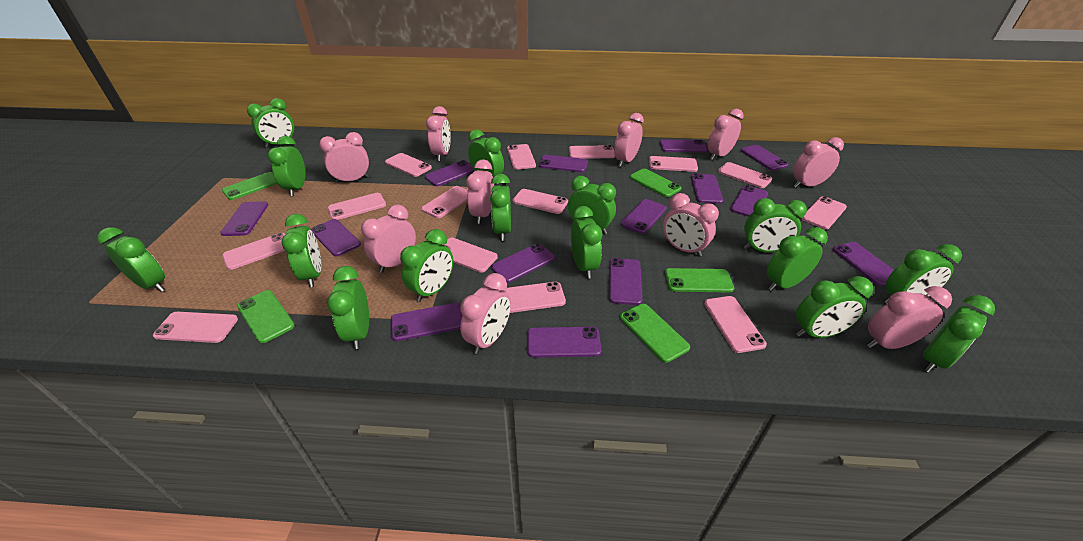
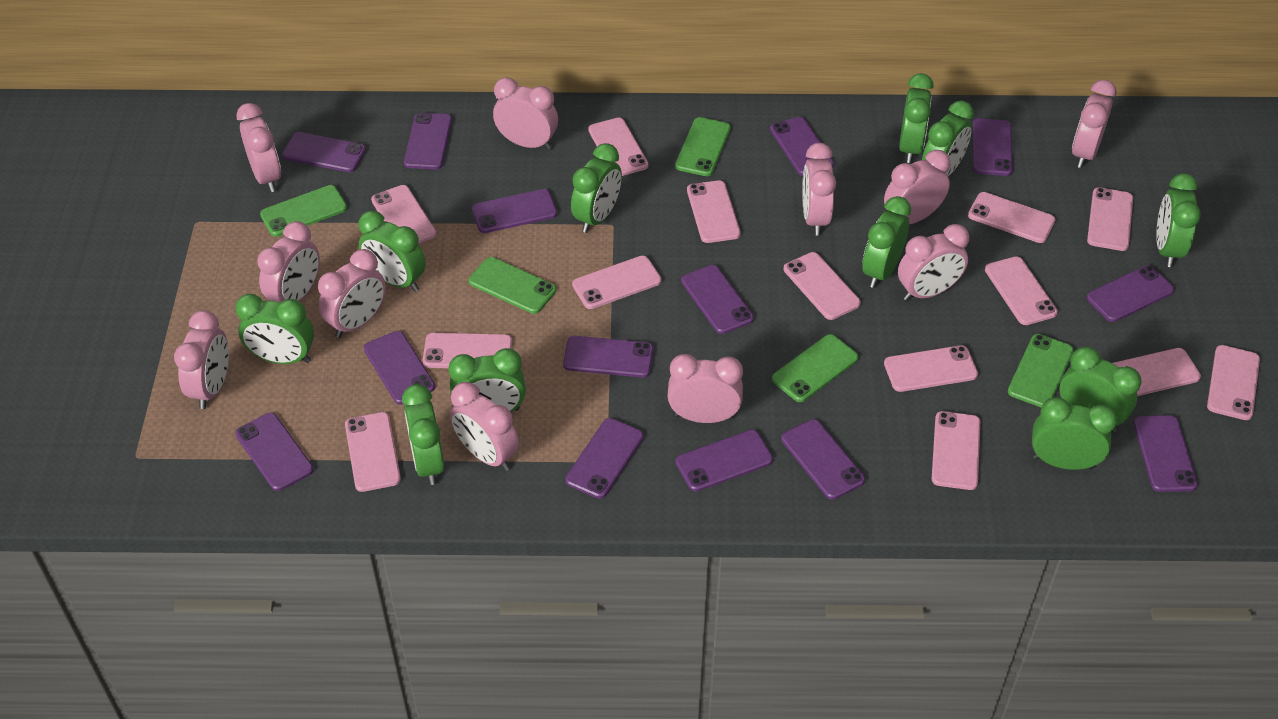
green clock: [97,227,165,292] [247,98,295,148] [268,136,305,196] [282,214,321,287] [327,266,369,349] [400,229,453,302] [468,129,504,185] [490,174,511,241] [568,176,616,234] [571,206,602,278] [744,198,807,252] [767,227,828,291] [796,276,873,338] [885,244,962,303] [923,295,995,373] = 15 -> [235,294,314,364] [358,211,426,292] [402,384,444,485] [449,348,526,412] [571,143,622,233] [862,196,911,288] [899,73,934,163] [922,100,974,177] [1032,397,1118,470] [1059,346,1141,432] [1156,173,1201,267] = 11
pink clock: [319,132,369,184] [361,204,416,273] [426,106,451,161] [460,273,511,354] [466,159,494,224] [614,113,644,167] [663,193,719,257] [708,109,744,160] [793,137,844,188] [867,286,952,349] = 10 -> [174,310,229,409] [236,103,281,192] [257,221,320,302] [318,249,386,338] [450,382,519,471] [493,77,558,150] [667,354,743,423] [802,143,836,236] [884,150,950,224] [898,224,969,301] [1072,79,1117,168] = 11

